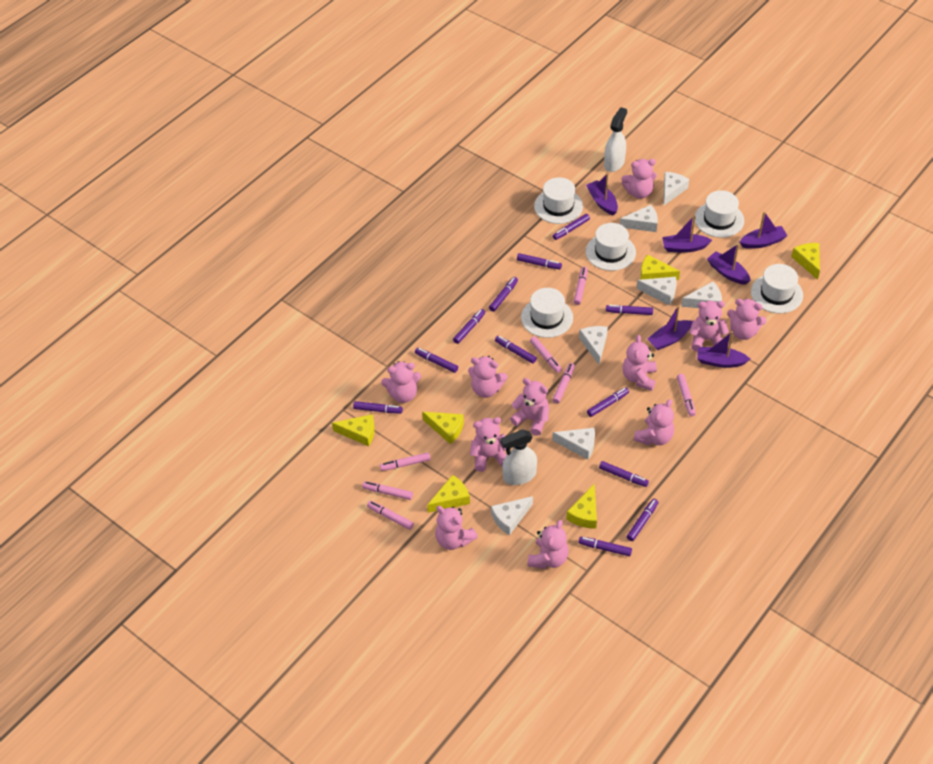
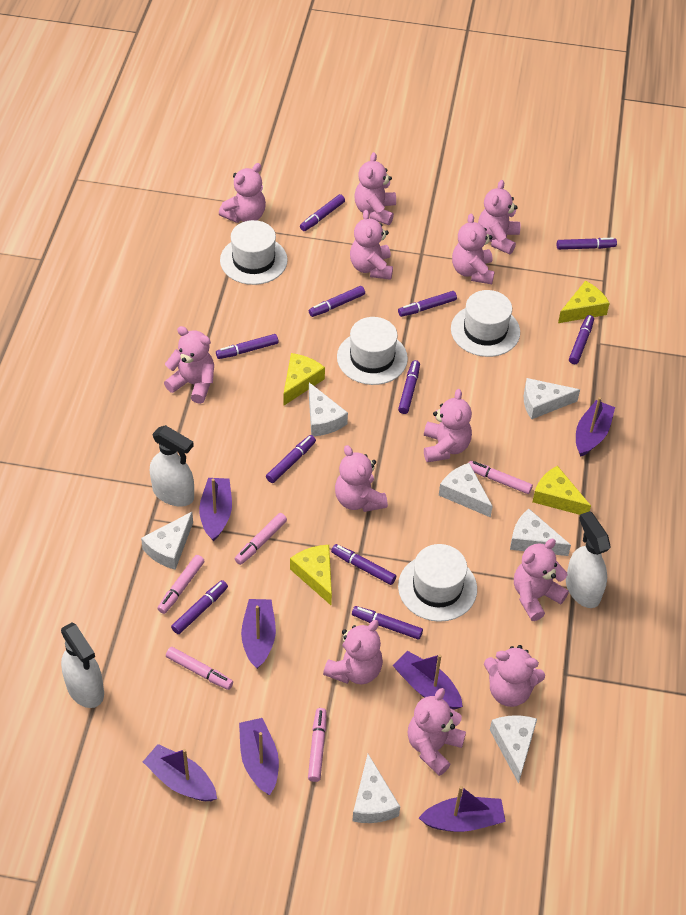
pink marker: [362,481,413,500] [367,501,414,530] [380,453,431,471] [530,336,562,373] [552,363,575,404] [574,267,588,305] [677,374,696,416] = 7 -> [157,555,204,614] [166,647,233,690] [235,513,287,565] [308,708,326,782] [469,461,533,494] = 5
pink teddy bear: [381,361,421,403] [435,506,478,550] [468,356,508,398] [470,417,507,472] [510,378,549,436] [527,520,568,569] [622,159,657,199] [622,335,657,391] [634,399,674,446] [689,301,729,352] [727,299,767,340] = 11 -> [164,326,214,404] [219,163,266,223] [323,620,383,684] [335,445,388,512] [350,210,393,280] [355,152,396,225] [408,688,466,776] [424,389,472,462] [452,213,495,284] [478,180,520,254] [484,645,545,707] [514,539,569,621] = 12
purple boat: [586,173,618,216] [647,305,693,350] [662,215,712,253] [697,331,750,368] [707,244,751,285] [740,211,788,249] = 6 -> [143,744,217,801] [199,478,232,542] [239,718,279,795] [241,599,276,669] [393,651,463,710] [419,786,506,832] [576,397,615,457] = 7
purple marker: [353,401,403,414] [415,348,458,373] [453,309,485,344] [489,277,518,312] [495,336,537,364] [517,253,562,270] [553,214,590,240] [578,537,632,556] [587,387,629,417] [599,461,649,487] [606,305,653,315] [627,499,659,541] = 12 -> [171,580,228,634] [216,334,278,359] [266,435,316,483] [300,194,345,231] [309,286,365,317] [331,544,396,585] [352,606,423,640] [398,291,457,317] [398,360,420,414] [557,238,617,250] [569,315,594,364] = 11
white hat: [521,288,573,338] [534,177,583,224] [585,223,636,271] [695,190,744,238] [751,264,803,313] = 5 -> [220,220,288,285] [337,317,408,385] [398,544,477,622] [451,290,520,357] = 4
white spray bottle: [500,429,537,485] [604,107,627,172] = 2 -> [61,623,104,708] [150,425,194,506] [566,511,611,608] = 3
yellow cheese: [332,414,375,446] [422,412,464,444] [427,475,470,513] [566,484,597,529] [640,254,680,280] [791,243,820,280] = 6 -> [283,353,325,406] [290,545,332,605] [532,466,591,515] [558,281,610,323] = 4

